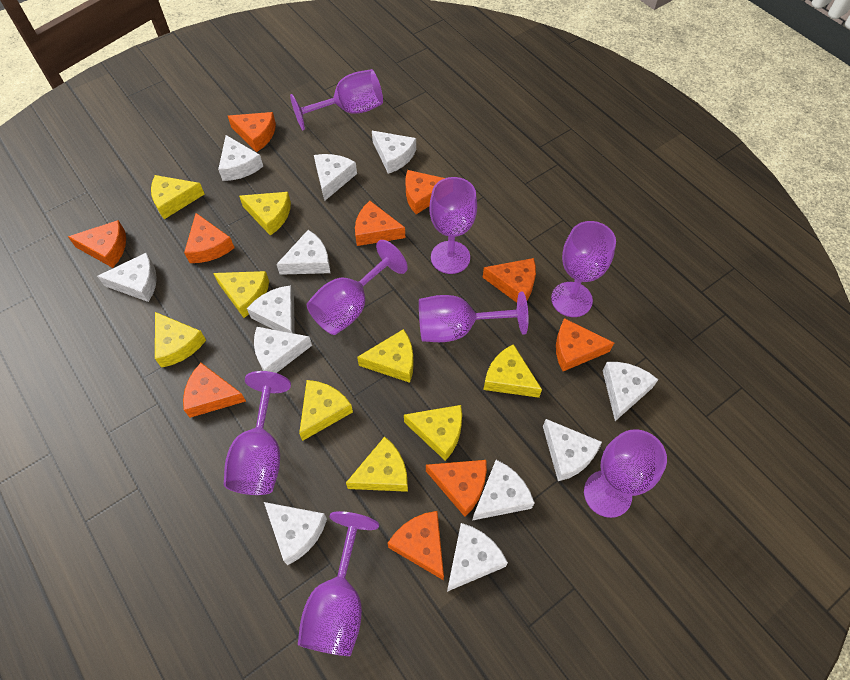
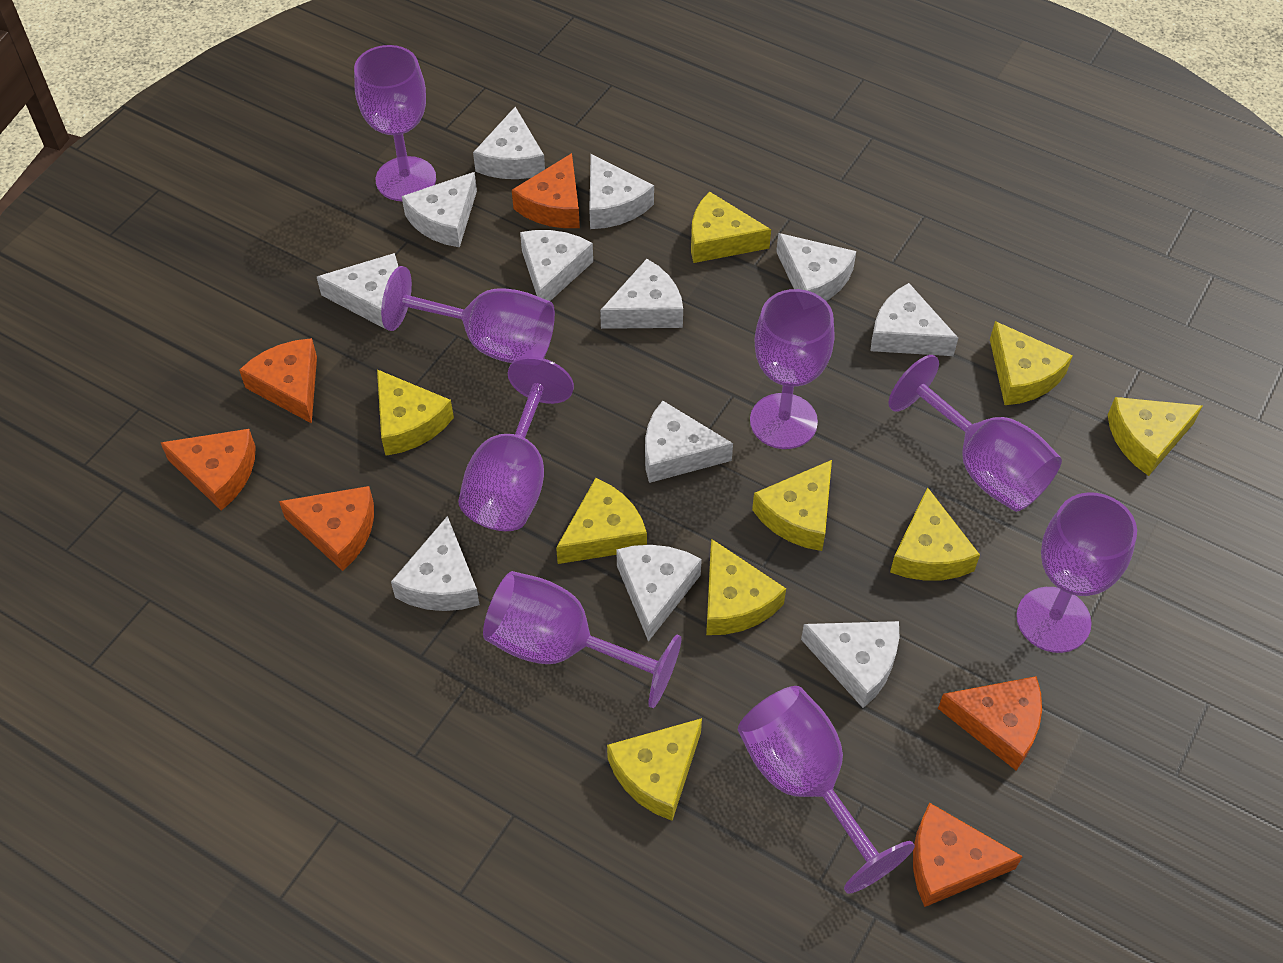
orange cheese: [68,220,126,268] [183,363,246,418] [184,213,234,263] [228,112,276,152] [355,201,405,246] [388,511,444,580] [406,170,445,214] [426,460,487,517] [483,258,536,303] [556,318,614,371] = 10 -> [160,429,256,511] [239,338,317,424] [279,486,374,571] [512,153,580,228] [913,803,1023,907] [938,676,1042,771] = 6

